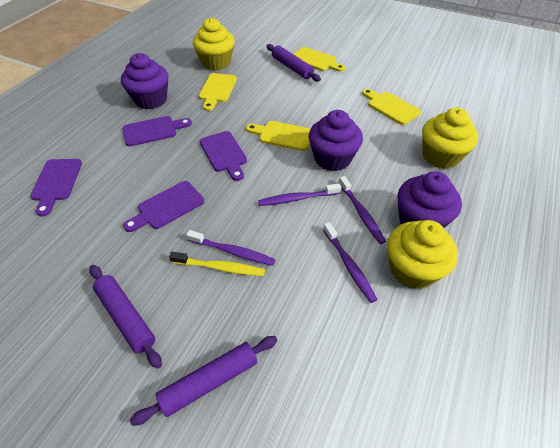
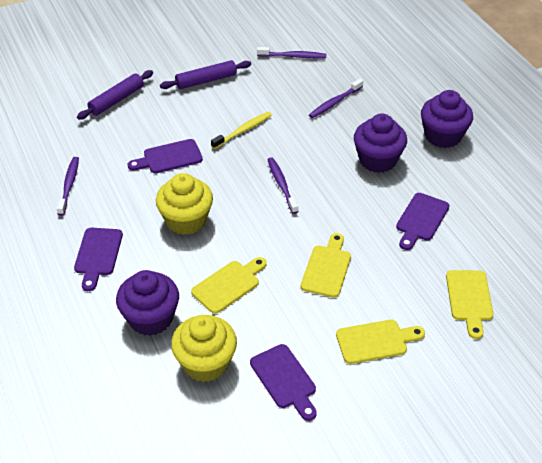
purple rolling pin: [89,265,162,369] [130,336,277,426] [267,44,321,82] = 3 -> [77,70,153,120] [160,60,251,89] = 2
yellow cupcake: [193,18,235,71] [387,220,458,289] [422,108,478,169] = 3 -> [156,173,213,235] [171,315,237,382] = 2

